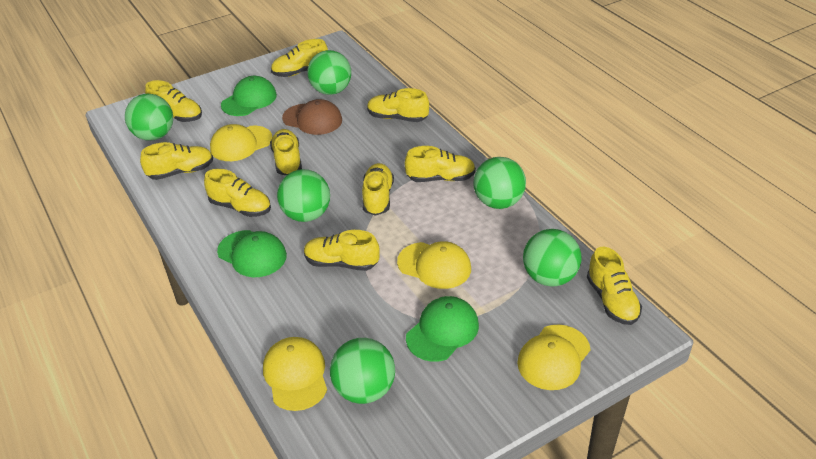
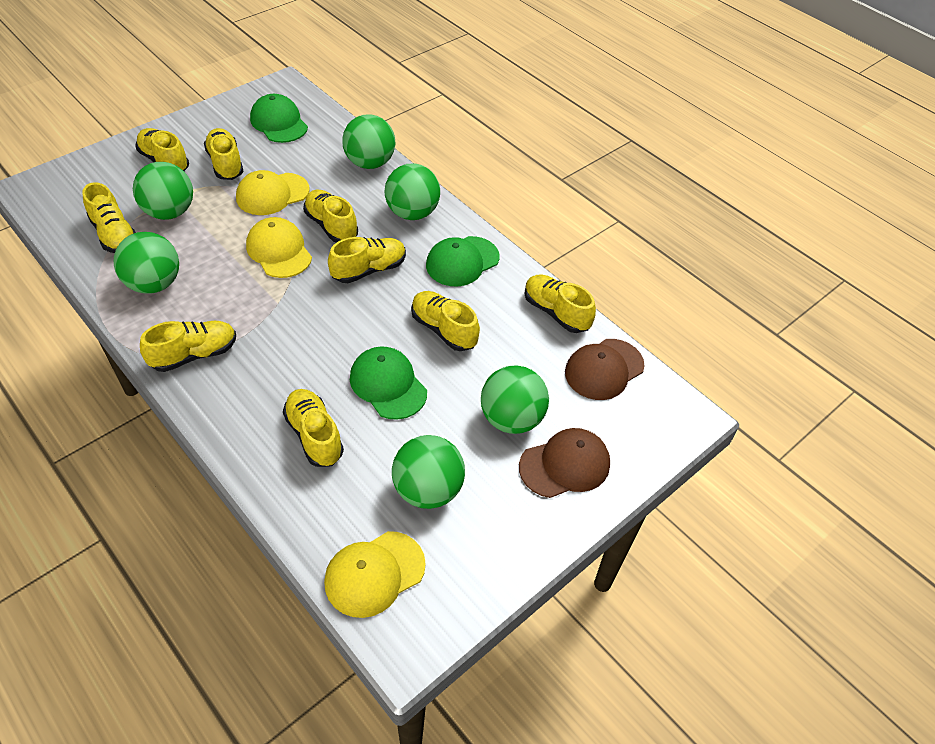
brown cap: [282,99,342,135] = 1 -> [519,428,610,498] [565,339,645,400] = 2
yellow cap: [210,124,272,161] [263,337,327,411] [397,241,471,289] [517,325,591,390] = 4 -> [236,170,309,215] [246,217,312,278] [324,531,426,618] = 3
yellow shoe: [140,142,213,180] [145,80,202,122] [204,169,271,217] [270,129,302,175] [271,39,328,77] [304,230,380,271] [362,163,394,216] [367,88,429,122] [405,146,476,182] [587,247,642,325] = 10 -> [83,182,136,253] [135,128,189,171] [140,321,236,372] [204,128,244,180] [283,389,344,467] [303,190,358,243] [328,237,406,283] [411,291,480,351] [524,275,596,333] = 9

